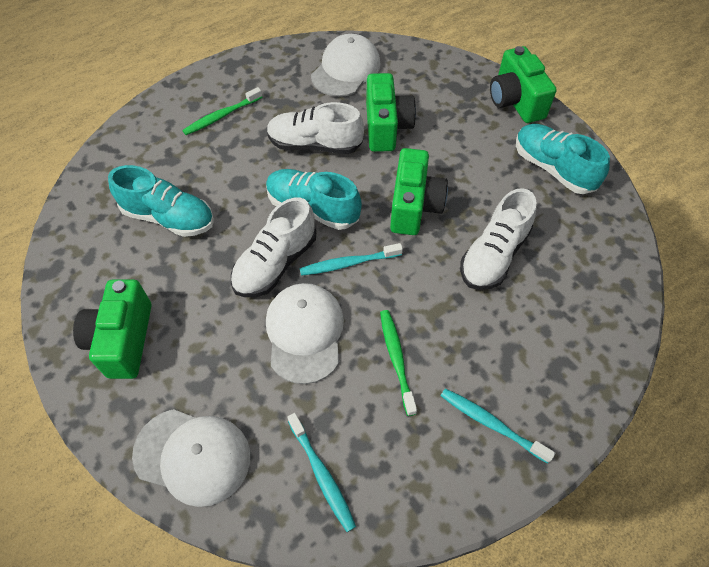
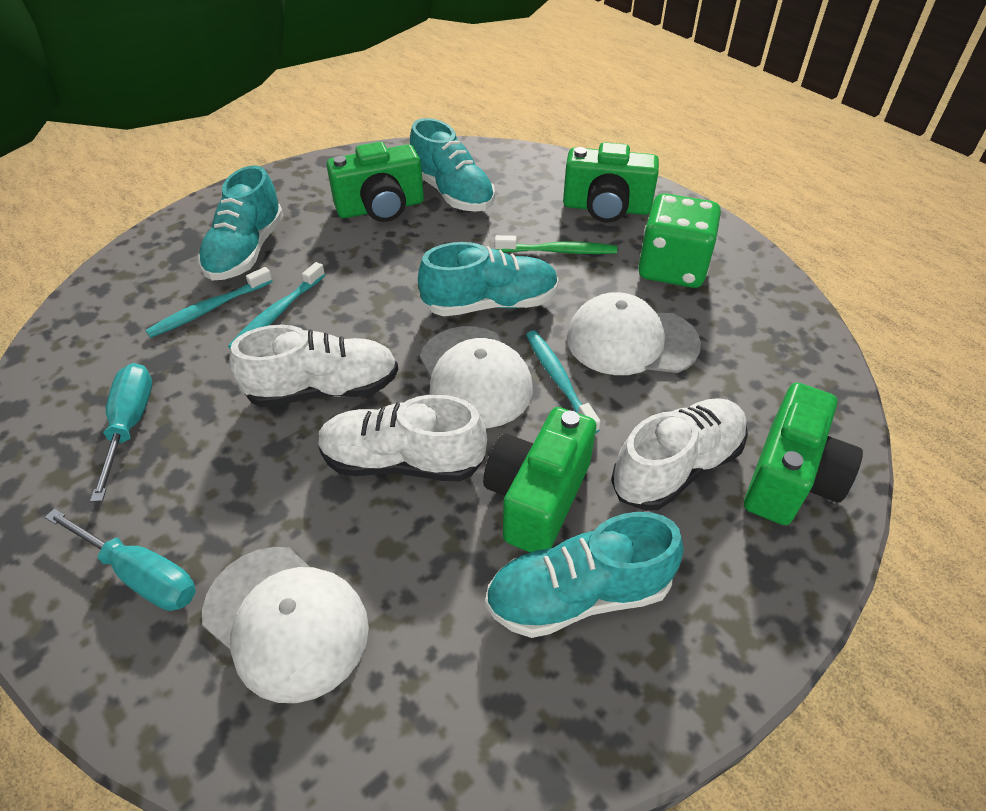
green dice: none = 0 -> [638,193,721,288] = 1
green toothbrush: [182,87,262,135] [380,310,417,416] = 2 -> [495,235,617,254] = 1
turquoise screwdriver: none = 0 -> [45,509,196,611] [90,363,152,502] = 2
turquoise shoe: [108,165,214,237] [266,169,362,230] [516,124,610,194] = 3 -> [198,166,284,280] [410,118,495,212] [418,242,559,316] [485,512,684,638] = 4

